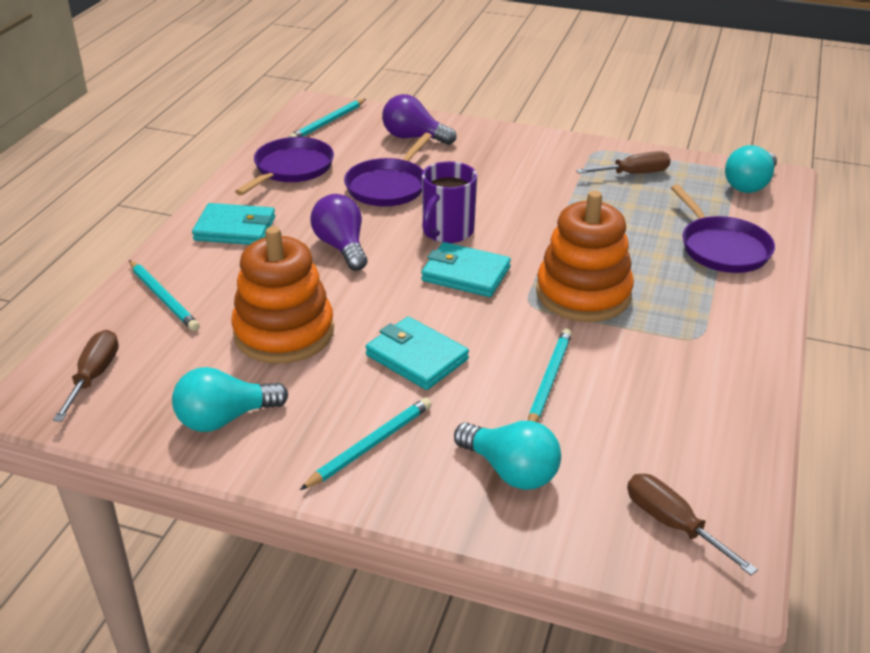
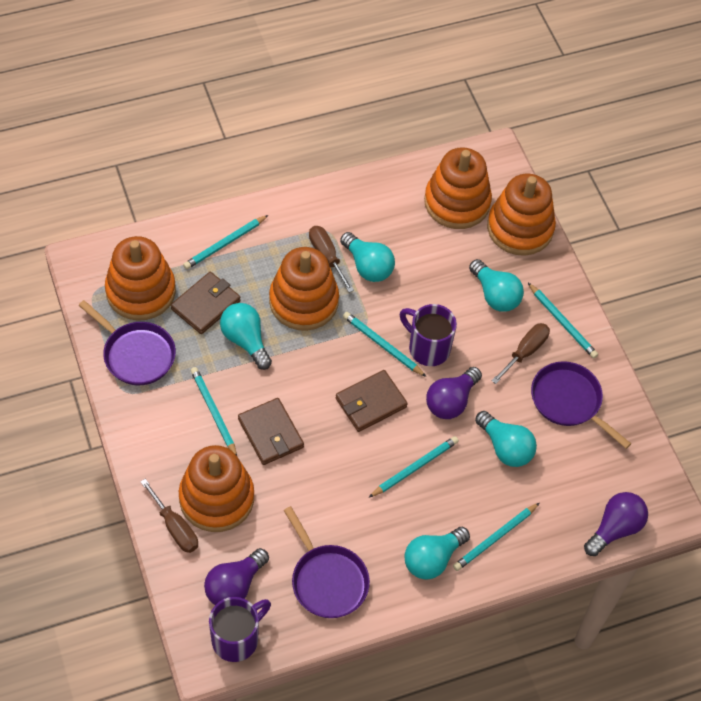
brown wallet: none = 0 -> [171,272,241,334] [238,398,304,465] [336,370,408,432] = 3
orange stacking toy: [231,226,334,364] [536,191,634,322] = 2 -> [105,236,176,321] [179,445,254,532] [269,247,339,331] [424,147,492,229] [487,174,556,256] = 5
purple light bulb: [311,194,367,271] [382,94,456,145] = 2 -> [204,548,269,605] [426,367,482,419] [584,492,648,556] = 3
purple mug: [422,161,477,243] = 1 -> [209,597,271,662] [400,304,457,366] = 2
turquoise light bulb: [172,367,288,432] [454,421,561,490] [725,145,777,193] = 3 -> [220,303,272,370] [340,232,395,282] [404,527,470,580] [469,259,524,312] [475,411,537,467] = 5
turquoise pencil: [129,260,200,331] [289,99,366,137] [300,397,432,490] [528,328,572,422] = 4 -> [183,215,268,269] [191,367,237,456] [343,312,426,377] [368,436,459,498] [453,503,539,571] [528,283,598,359] = 6
turquoise wallet: [192,203,275,245] [366,317,469,390] [421,242,511,297] = 3 -> none = 0

